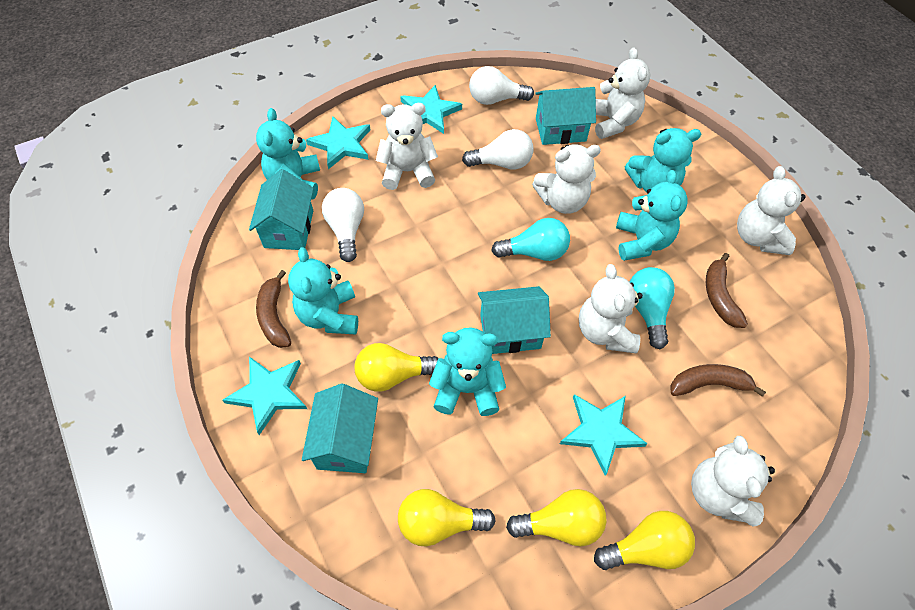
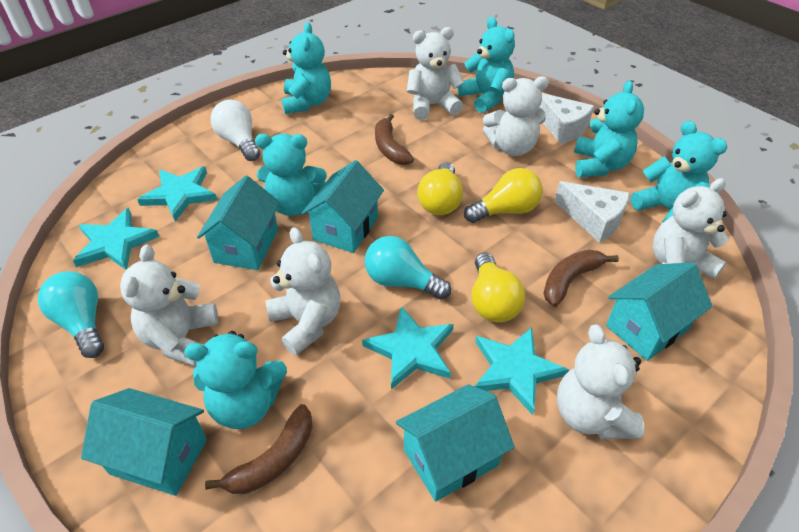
turquoise house: [249,169,314,250] [302,384,378,473] [478,286,551,354] [535,87,596,145] = 4 -> [81,388,207,496] [197,176,280,270] [302,160,384,253] [396,384,515,502] [606,262,713,361] = 5
turquoise teddy bear: [256,108,320,199] [288,247,358,334] [429,328,506,416] [616,170,687,261] [625,128,701,192] = 5 -> [184,331,287,429] [255,134,327,216] [282,22,331,114] [457,17,515,113] [574,81,644,177] [631,121,727,223] = 6
white cheese: none = 0 -> [539,93,594,144] [554,181,630,243] = 2
white light bulb: [322,188,364,262] [462,129,534,170] [469,66,534,105] = 3 -> [211,100,260,161] = 1
yellow light bulb: [355,343,438,392] [398,489,496,547] [506,489,607,547] [594,511,695,570] = 4 -> [417,162,463,215] [464,168,543,223] [471,253,525,322] = 3

